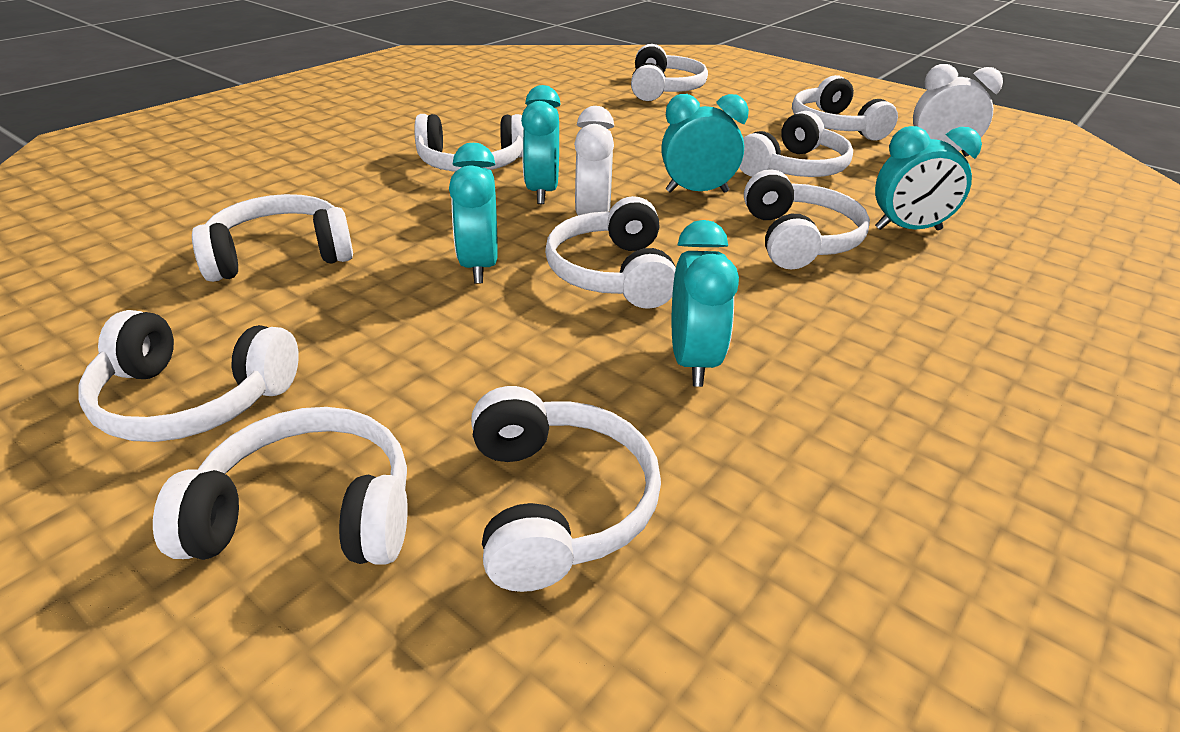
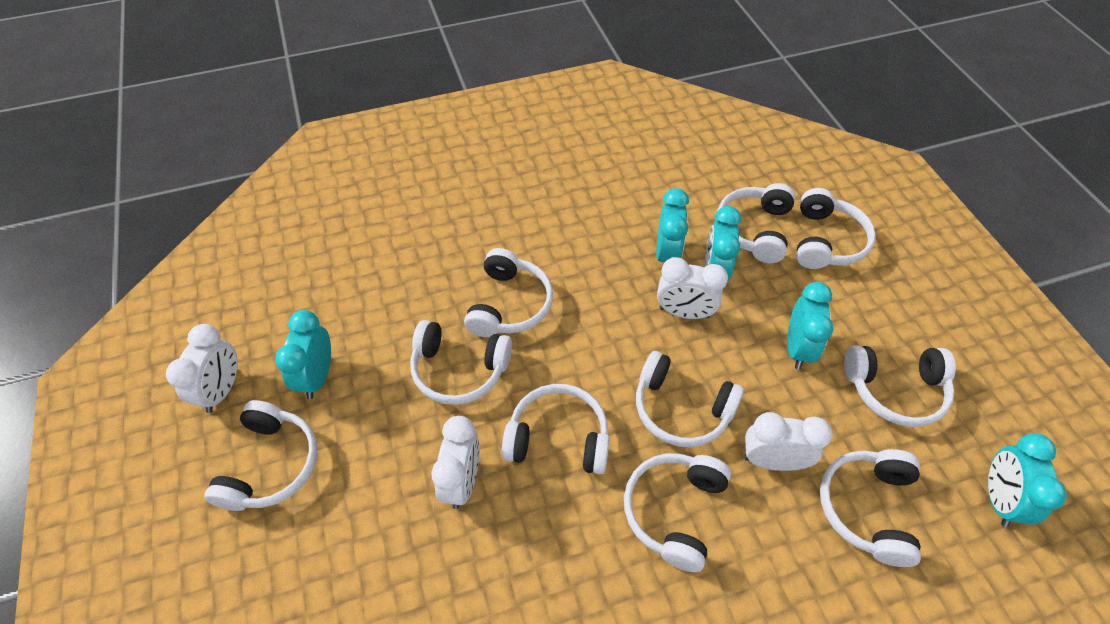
white clock: [574,106,614,215] [913,64,1003,157] = 2 -> [166,324,238,413] [431,416,480,509] [657,257,728,319] [744,412,832,471] = 4

